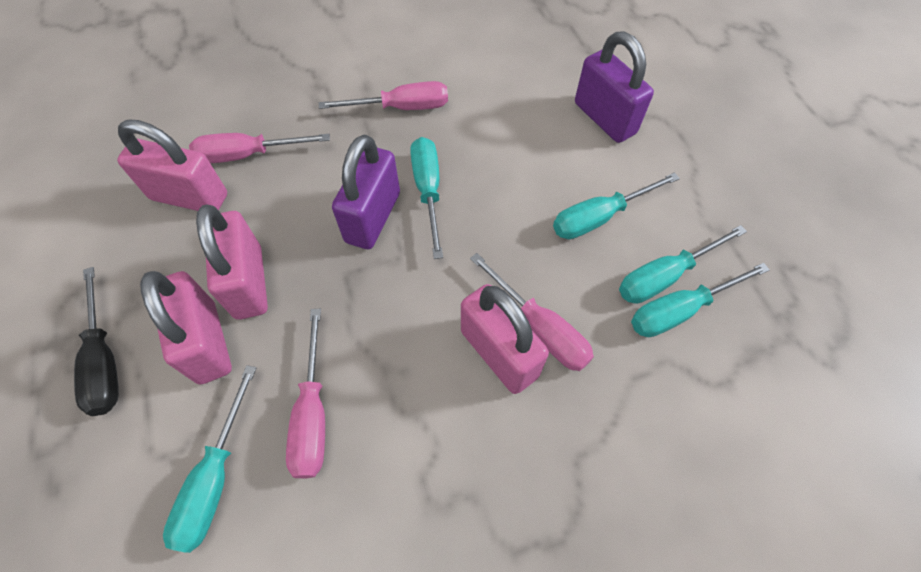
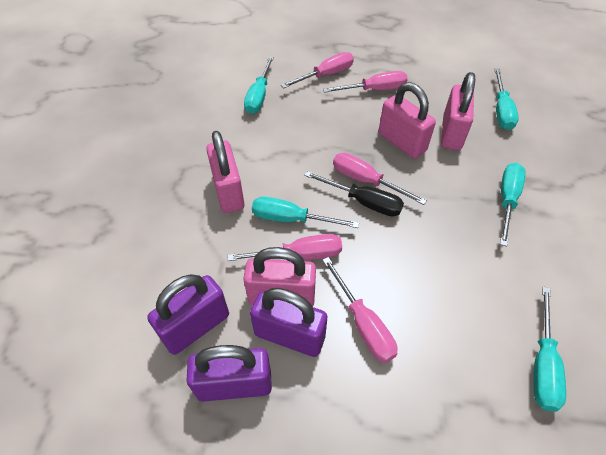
pink screwdriver: [189,133,330,163] [286,309,325,478] [319,81,448,110] [470,253,594,371] = 4 -> [227,234,342,261] [281,52,354,88] [322,257,398,363] [323,71,408,93] [333,153,427,205] = 5
purple padlock: [332,135,400,249] [575,31,654,143] = 2 -> [147,274,229,355] [186,345,272,402] [250,288,327,357] = 3

